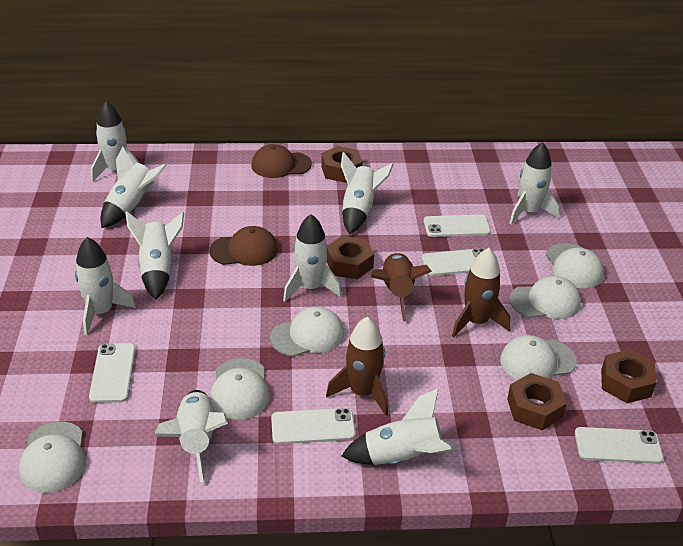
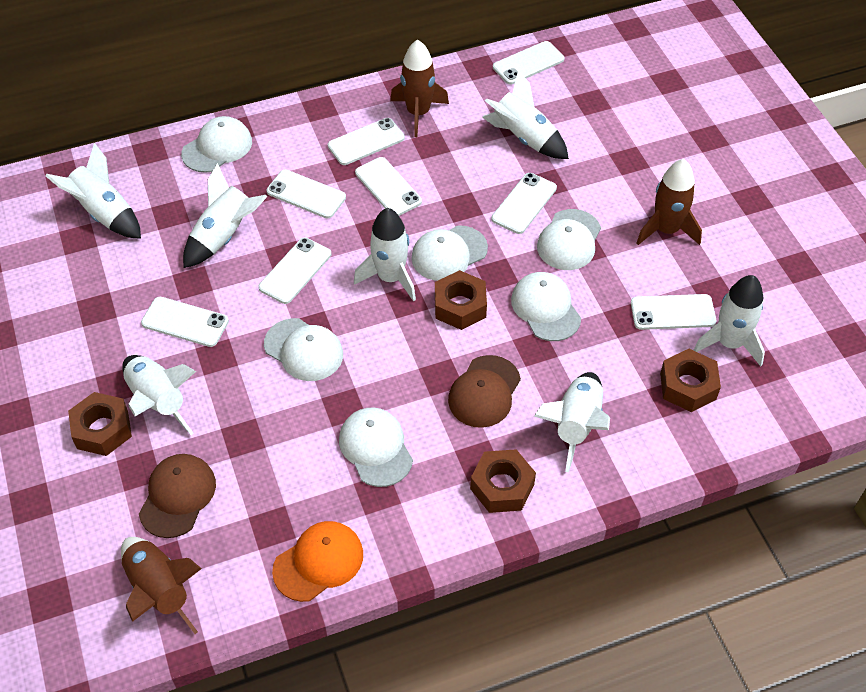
orange cap: none = 0 -> [272,521,363,602] = 1
white phone: [89,343,136,403] [271,408,356,444] [421,248,485,276] [423,215,491,237] [575,427,664,464] = 5 -> [141,297,229,347] [258,238,331,304] [267,170,346,218] [328,118,405,165] [355,157,422,216] [491,173,557,234] [493,41,564,85] [631,294,716,330] = 8
white rocket: [75,237,136,335] [91,101,139,182] [101,147,167,228] [125,211,184,300] [154,390,228,482] [283,214,341,302] [341,152,394,234] [341,389,458,465] [510,142,559,224] = 9 -> [45,143,141,239] [122,355,196,435] [183,163,268,268] [354,208,416,301] [482,70,569,159] [534,372,610,472] [693,275,765,366] = 7

